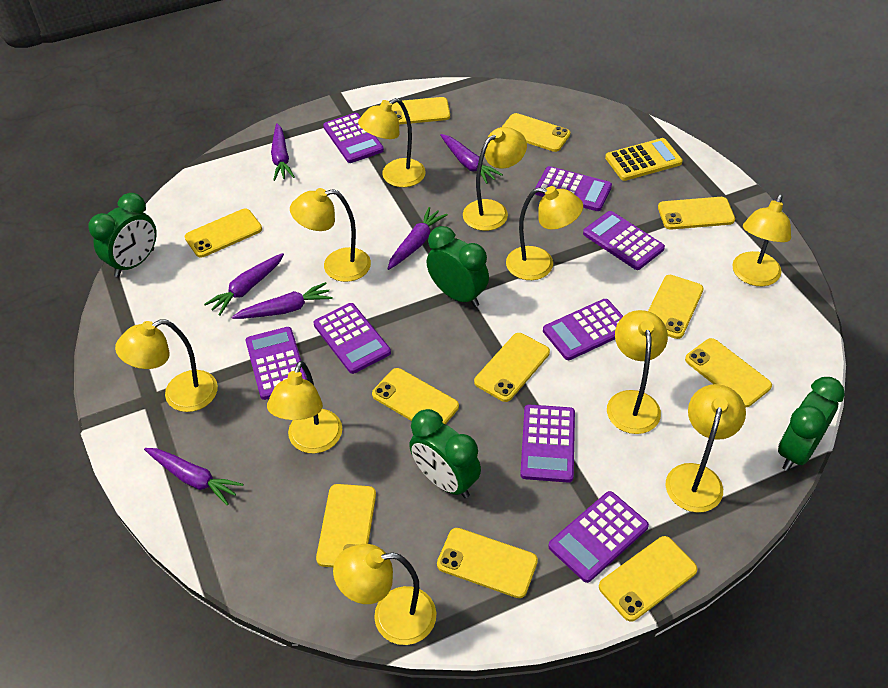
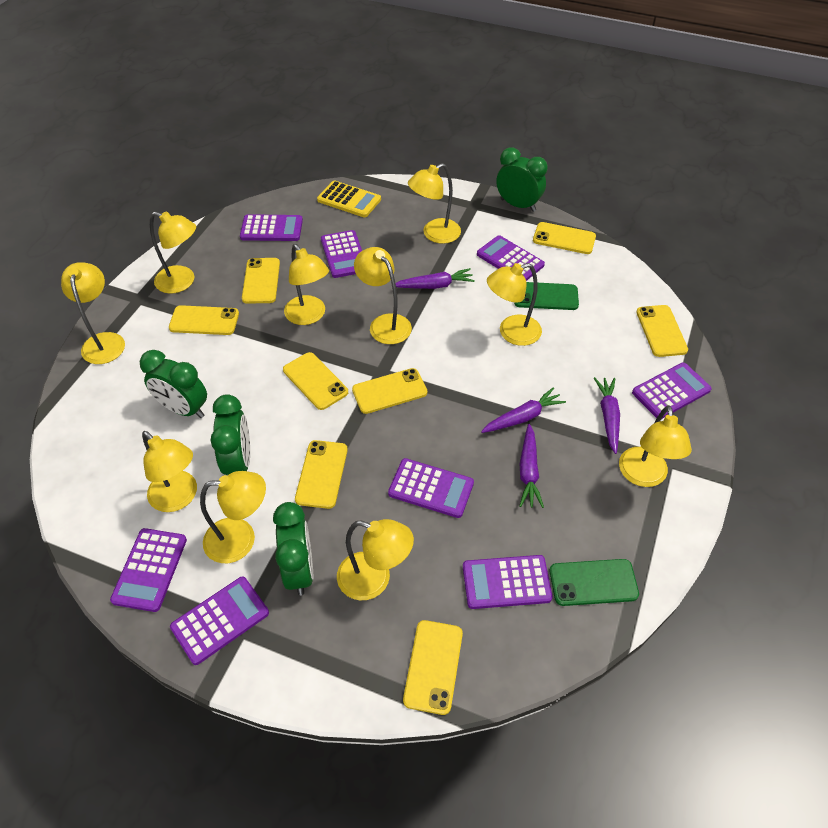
green phone: none = 0 -> [514,282,579,310] [550,559,639,606] = 2
purple carrot: [144,448,243,506] [204,253,284,316] [232,282,332,319] [271,123,295,181] [388,207,448,270] [440,134,503,184] = 6 -> [395,268,475,289] [481,387,566,433] [519,424,544,508] [594,377,620,454] = 4
yellow phone: [185,209,262,258] [316,484,376,567] [372,368,459,424] [391,97,450,125] [437,528,538,598] [474,333,550,402] [502,113,571,152] [599,536,697,622] [648,275,704,339] [658,197,735,230] [685,338,772,407] = 11 -> [169,305,239,335] [242,258,280,304] [283,352,348,410] [295,440,348,509] [352,368,427,414] [403,620,463,715] [533,222,596,254] [636,305,688,357] = 8

